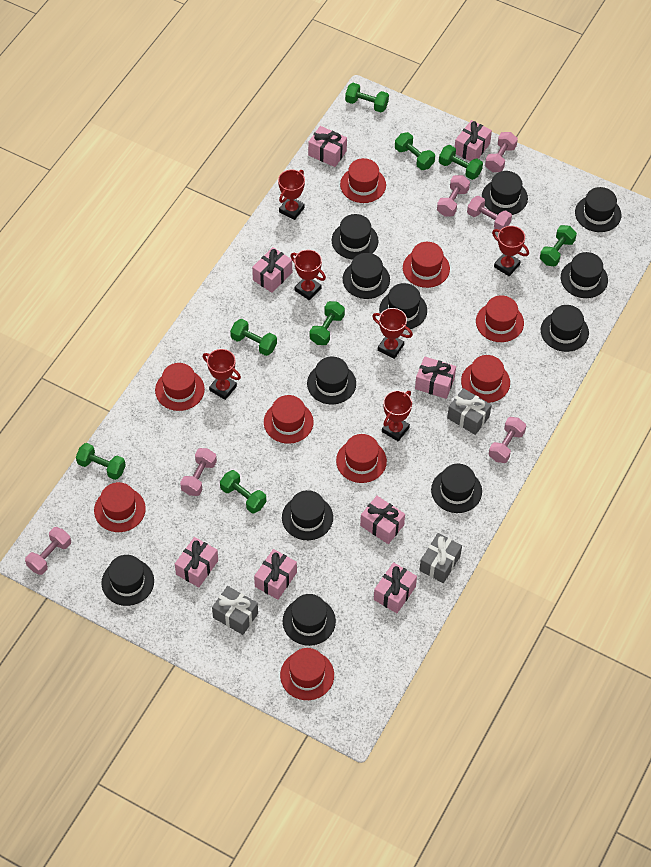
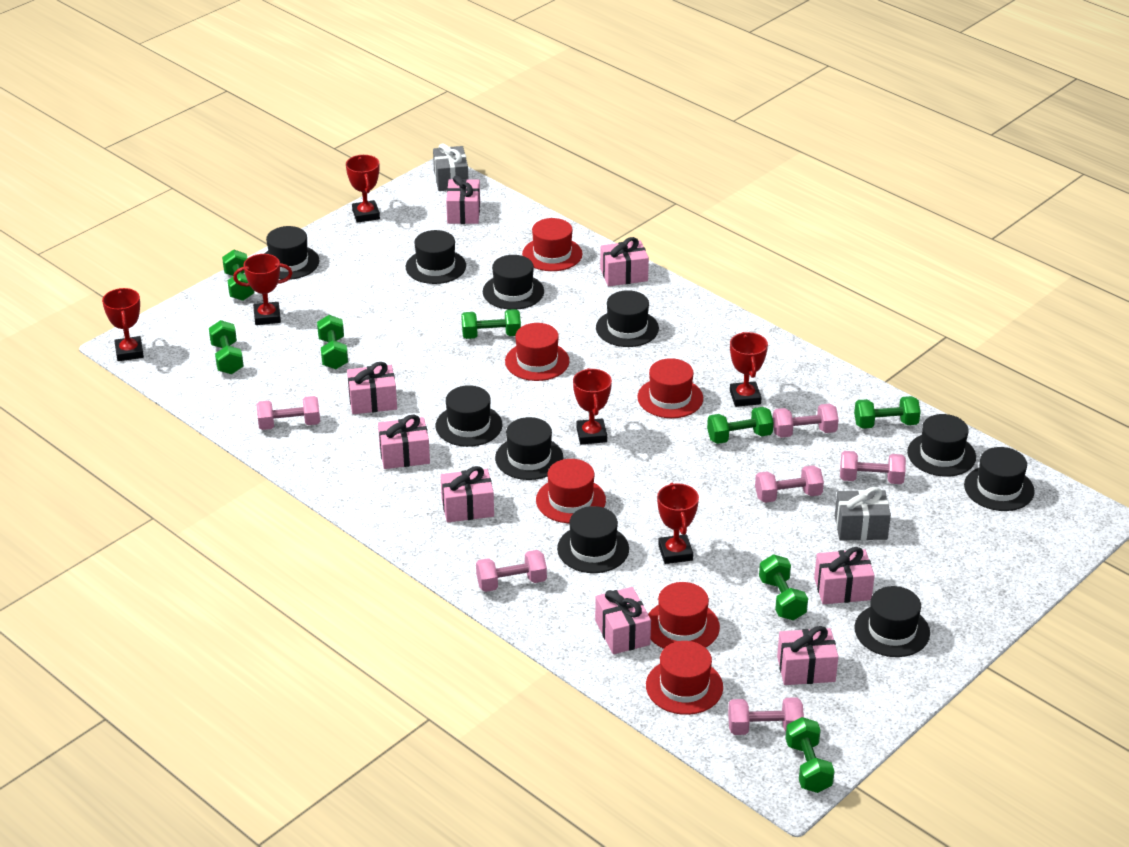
black hat: [101,555,154,606] [282,490,333,540] [283,594,336,646] [307,357,356,404] [332,214,378,260] [343,253,390,299] [379,283,427,330] [431,464,482,513] [482,171,528,215] [541,305,589,352] [561,252,608,298] [575,187,621,232] = 12 -> [264,226,320,280] [406,230,466,284] [436,385,502,447] [483,255,544,310] [495,417,563,480] [557,506,629,573] [596,290,659,347] [854,586,930,657] [907,414,976,477] [964,447,1035,511] = 10
grey gift: [212,586,258,635] [419,533,462,583] [447,388,491,435] = 3 -> [433,143,468,191] [835,487,891,541] = 2
red hat: [94,482,146,532] [155,363,205,411] [264,395,314,444] [280,648,334,700] [336,434,387,483] [340,158,386,203] [403,242,450,288] [461,355,510,403] [476,295,524,342] = 9 -> [505,323,569,381] [522,218,582,271] [536,459,606,523] [637,358,703,418] [646,641,723,715] [648,582,720,649] = 6

